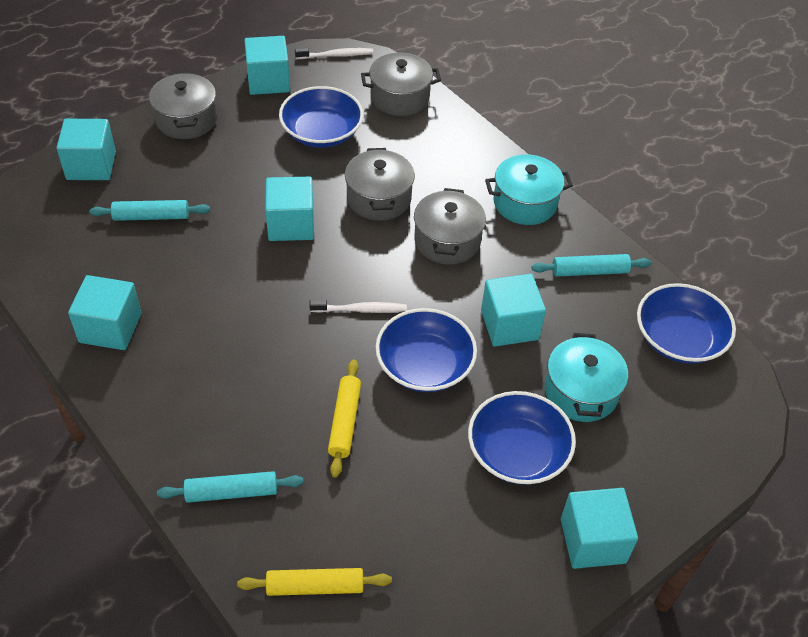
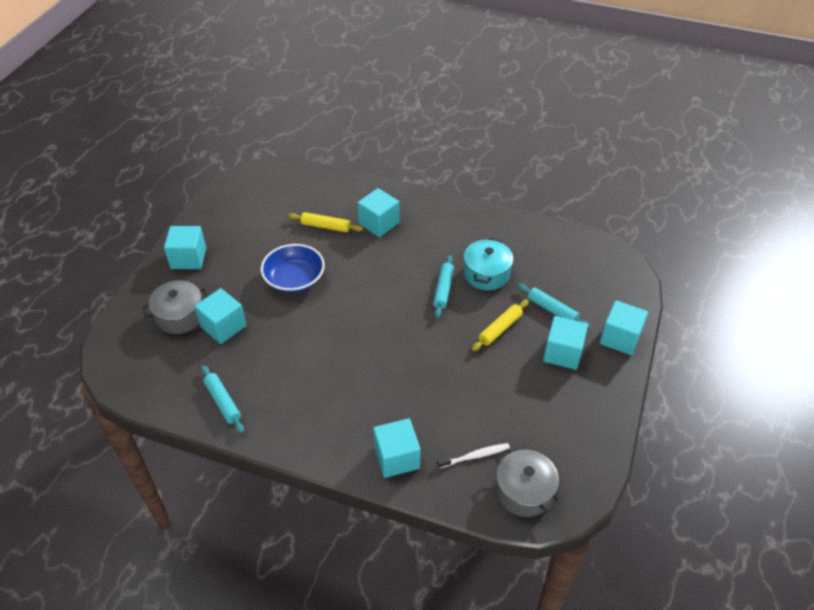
blue bowl: [279,86,363,148] [375,308,477,392] [468,391,576,485] [637,283,736,364] = 4 -> [261,244,325,293] = 1
grey pot: [149,72,217,139] [345,148,415,221] [361,53,441,116] [414,188,486,265] = 4 -> [142,280,208,334] [495,449,561,517] = 2
turquoise pot: [485,154,573,225] [545,333,628,422] = 2 -> [464,238,514,290] = 1
white toothbrush: [295,48,373,59] [309,300,407,313] = 2 -> [437,443,510,468] = 1

